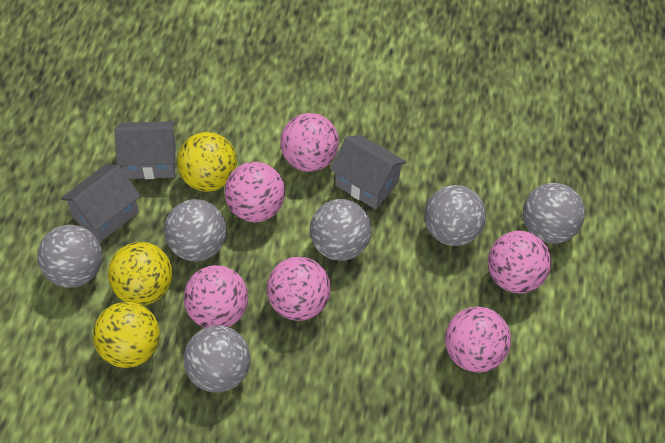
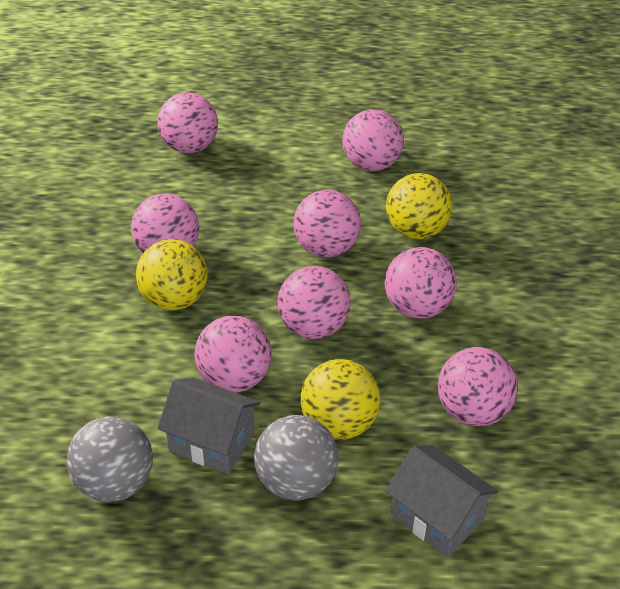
grey ball: [38,225,102,288] [164,199,227,261] [184,325,250,393] [310,199,372,261] [425,185,486,246] [523,183,585,244] = 6 -> [67,416,153,502] [254,415,338,501] = 2
grey house: [61,165,141,243] [115,121,176,179] [330,135,407,209] = 3 -> [157,378,261,475] [385,445,498,558] = 2
pink ball: [184,265,248,328] [225,162,285,222] [267,257,331,321] [280,113,339,172] [445,307,511,373] [488,231,551,293] = 6 -> [131,194,199,253] [158,92,218,153] [194,316,272,393] [278,266,351,339] [293,190,361,257] [342,109,404,171] [385,247,457,319] [438,347,518,426] = 8

